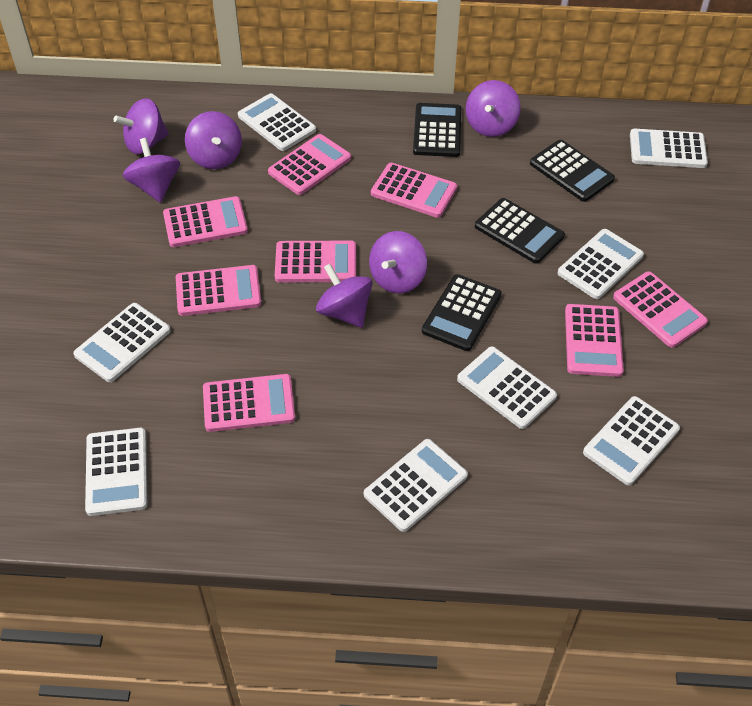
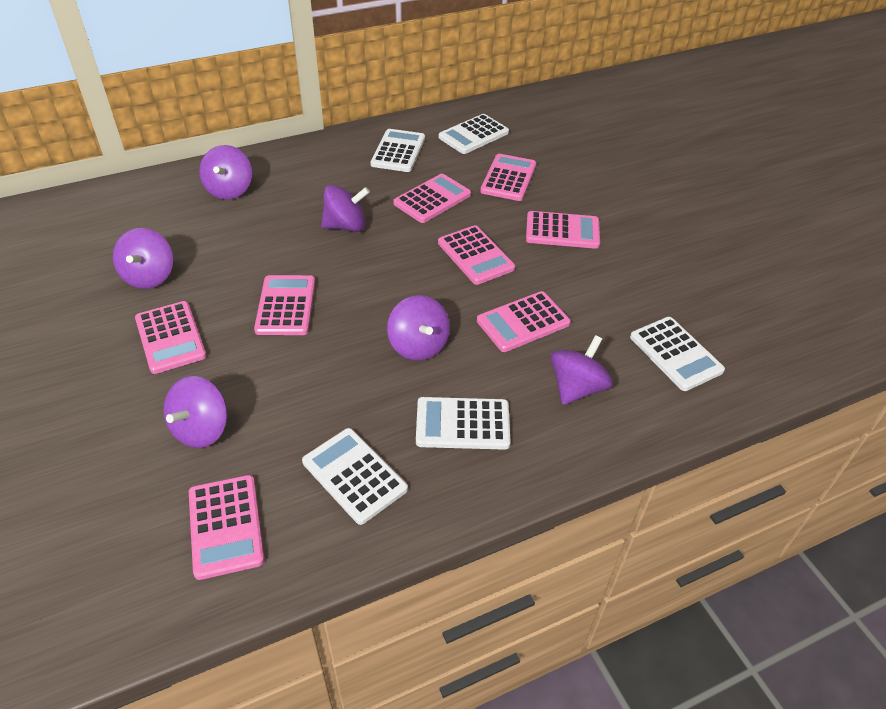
black calculator: [413,103,461,157] [422,274,502,351] [475,198,565,264] [530,140,615,202] = 4 -> none = 0
white calculator: [73,303,171,382] [85,428,147,516] [238,93,316,151] [364,439,468,532] [457,346,557,429] [558,229,644,299] [583,396,680,485] [630,129,708,168] = 8 -> [302,428,408,525] [370,129,425,172] [416,397,511,450] [439,114,509,154] [630,317,725,391] = 5

